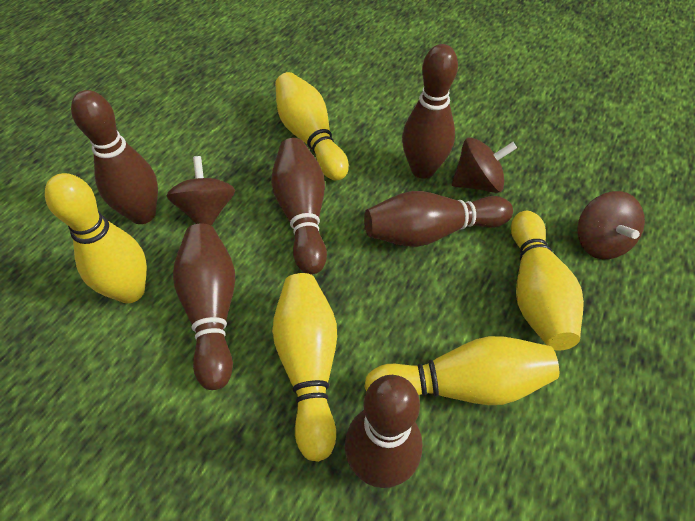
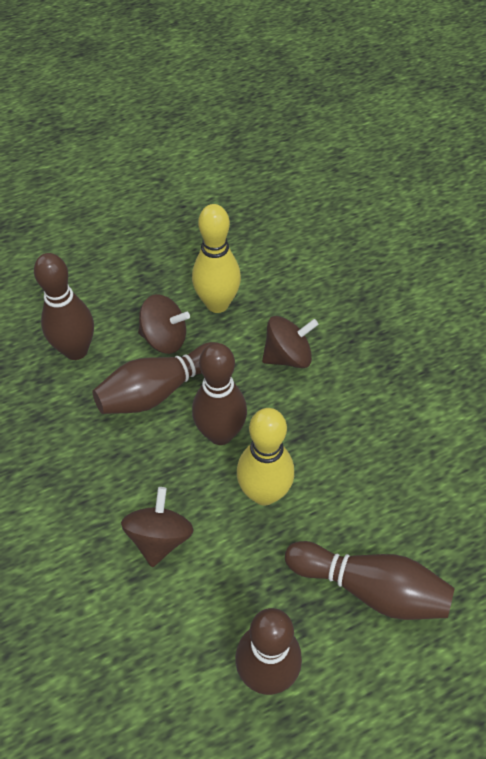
brown bowling pin: [71,90,158,224] [173,223,235,390] [271,138,327,275] [345,375,422,488] [364,191,513,247] [402,44,458,179] = 6 -> [34,253,94,360] [93,342,216,414] [192,343,247,445] [235,608,302,695] [285,541,455,620] = 5
yellow bowling pin: [45,173,147,303] [272,273,337,462] [275,72,349,180] [365,336,559,405] [511,211,584,350] = 5 -> [192,204,241,313] [237,408,294,506] = 2

